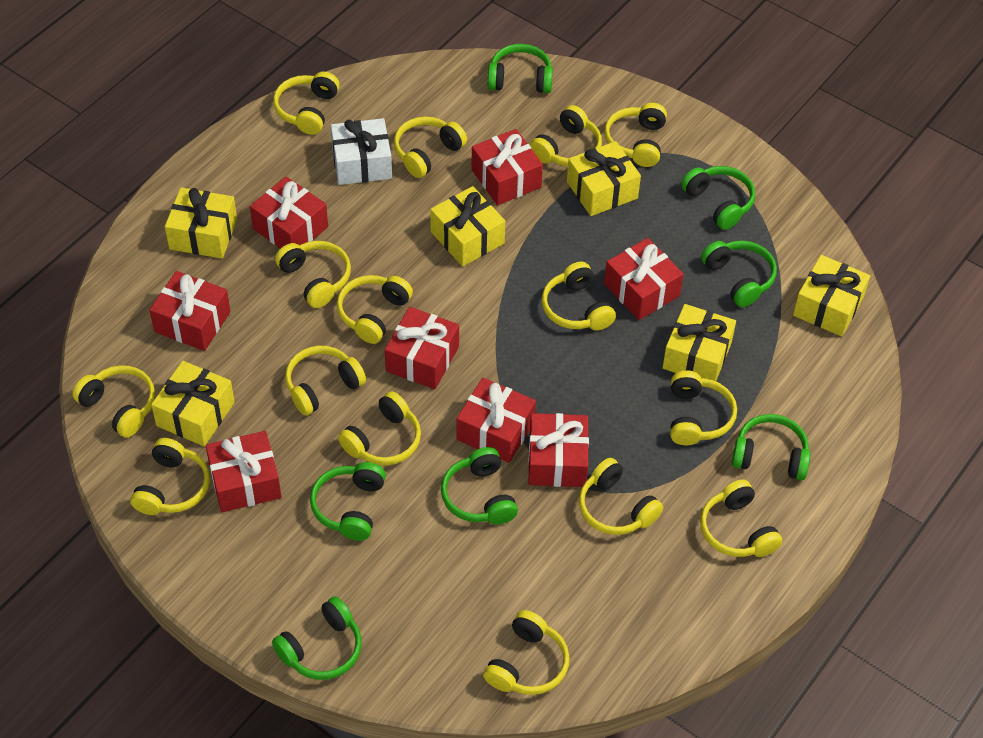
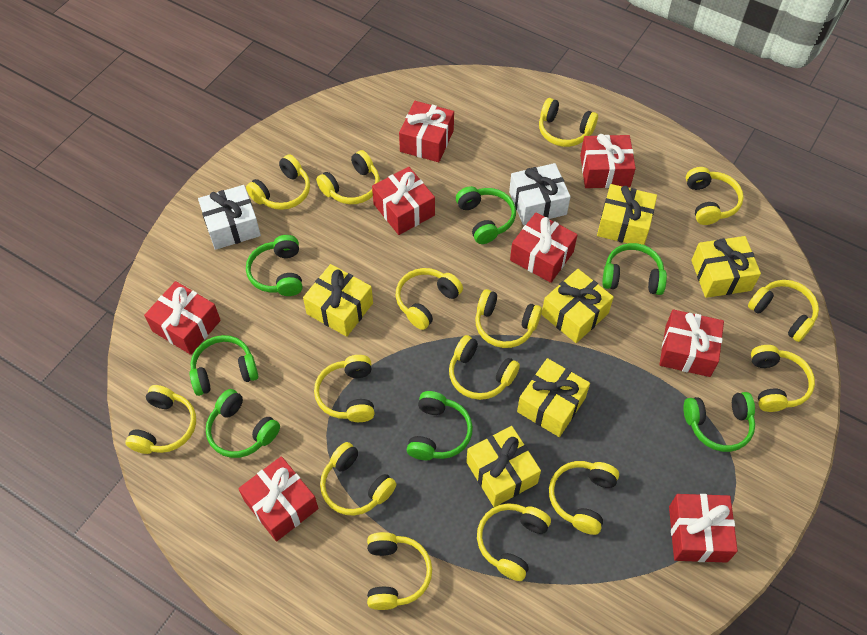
white gift: [330,118,392,185] = 1 -> [198,185,261,250] [509,163,571,225] = 2

